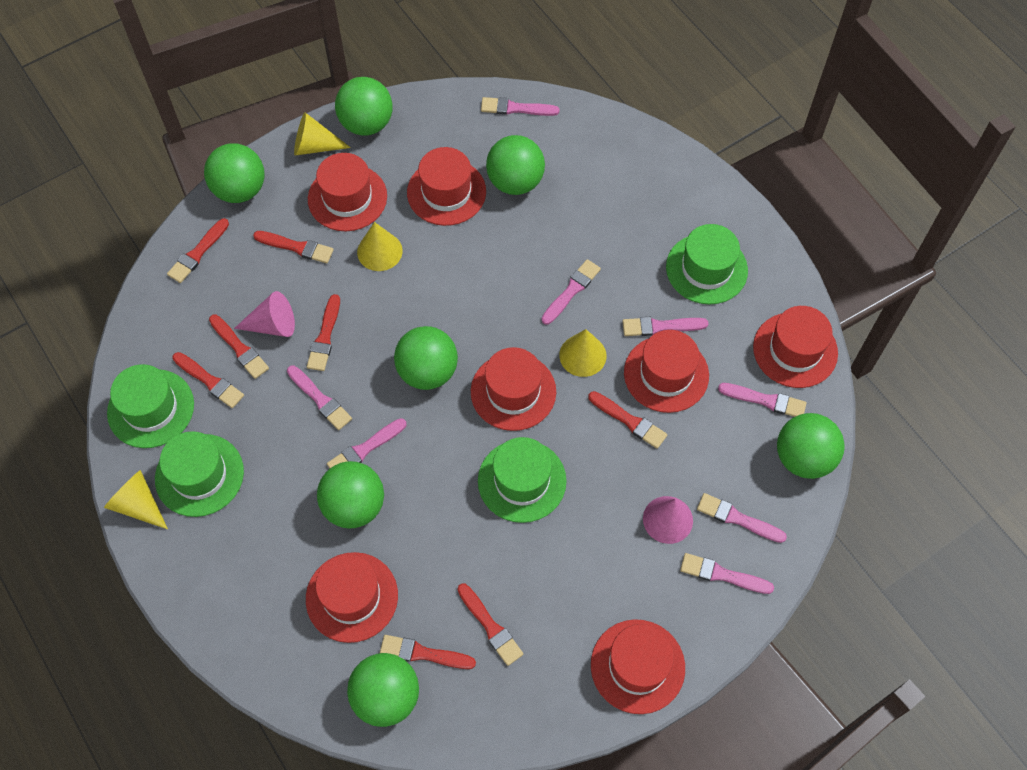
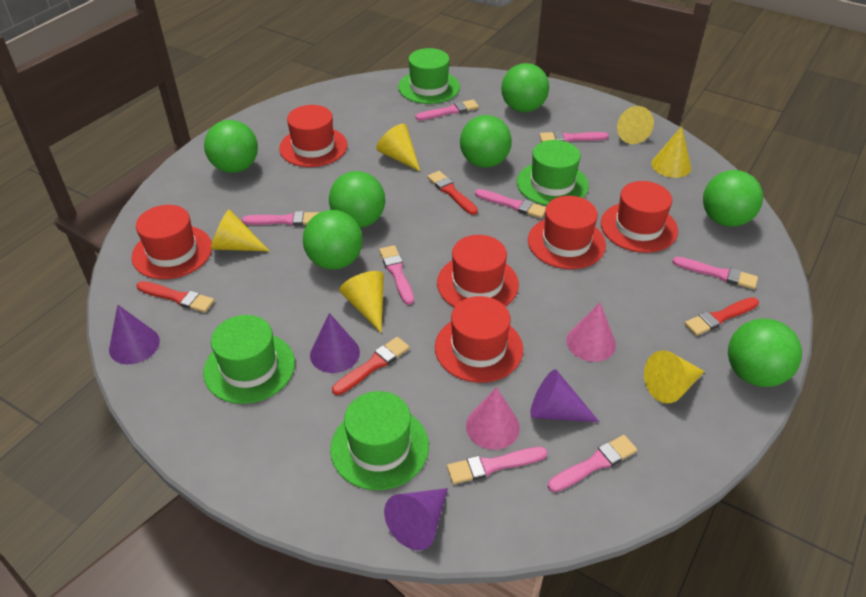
purple cone: none = 0 -> [109,305,160,364] [310,313,360,373] [384,488,448,550] [530,369,599,422] = 4
red brush: [167,218,229,283] [172,352,244,408] [209,315,269,379] [253,231,334,263] [307,294,340,371] [380,635,476,669] [457,583,523,666] [588,391,667,449] = 8 -> [137,281,215,313] [332,337,410,395] [427,171,478,215] [685,297,759,336] = 4
red hat: [306,552,398,643] [308,153,387,231] [407,147,486,226] [471,347,556,431] [591,619,685,714] [624,330,709,413] [753,306,838,388] = 7 -> [132,205,212,279] [279,105,347,167] [435,296,523,383] [437,235,519,308] [528,196,606,269] [601,181,678,253] = 6
yellow cone: [104,470,168,529] [294,112,351,156] [357,222,403,271] [559,329,607,377] = 4 -> [211,209,269,251] [339,271,384,333] [376,124,420,171] [617,106,654,144] [644,350,705,404] [652,126,691,178] = 6

